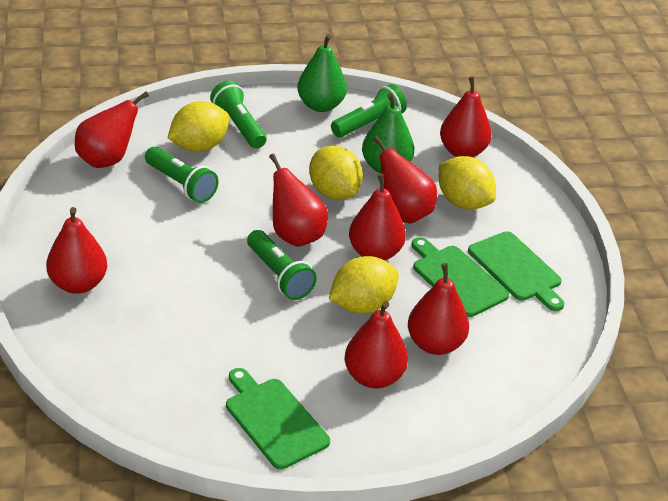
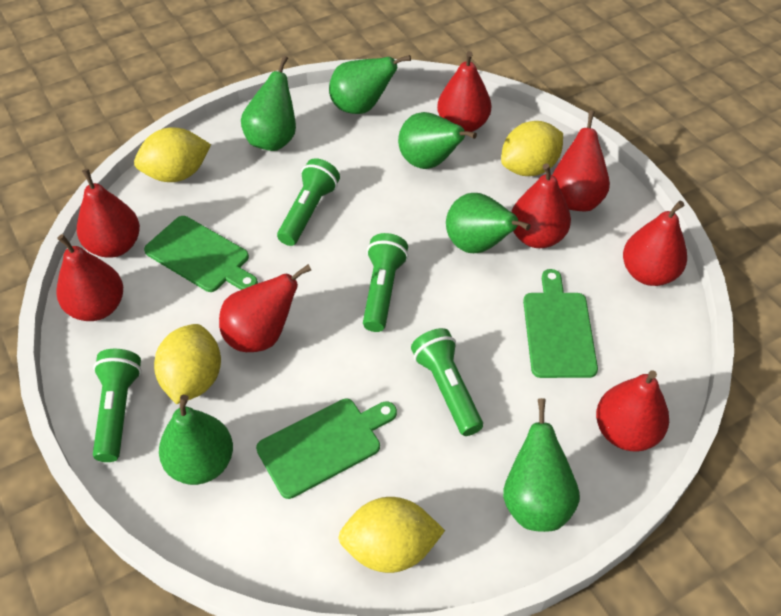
green pear: [297,34,347,112] [362,93,414,173] = 2 -> [159,395,233,485] [241,56,296,151] [329,55,411,114] [398,112,477,169] [446,193,531,253] [503,398,580,532] = 6

